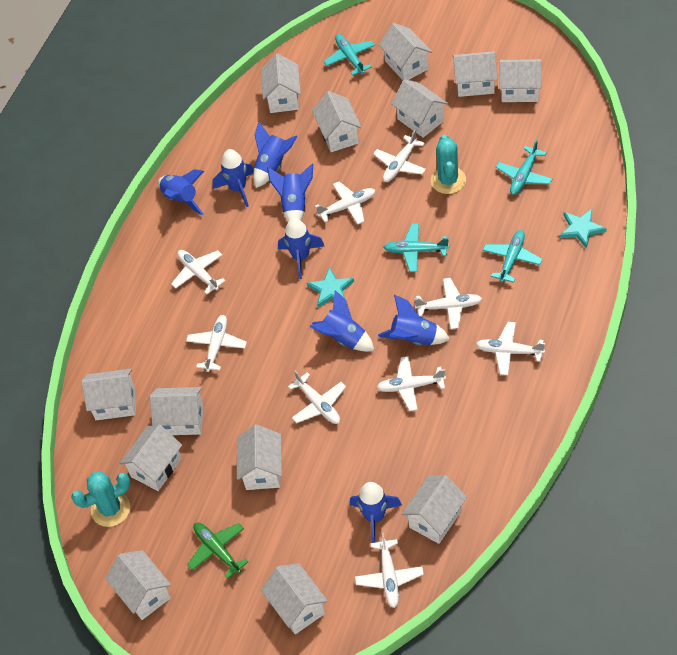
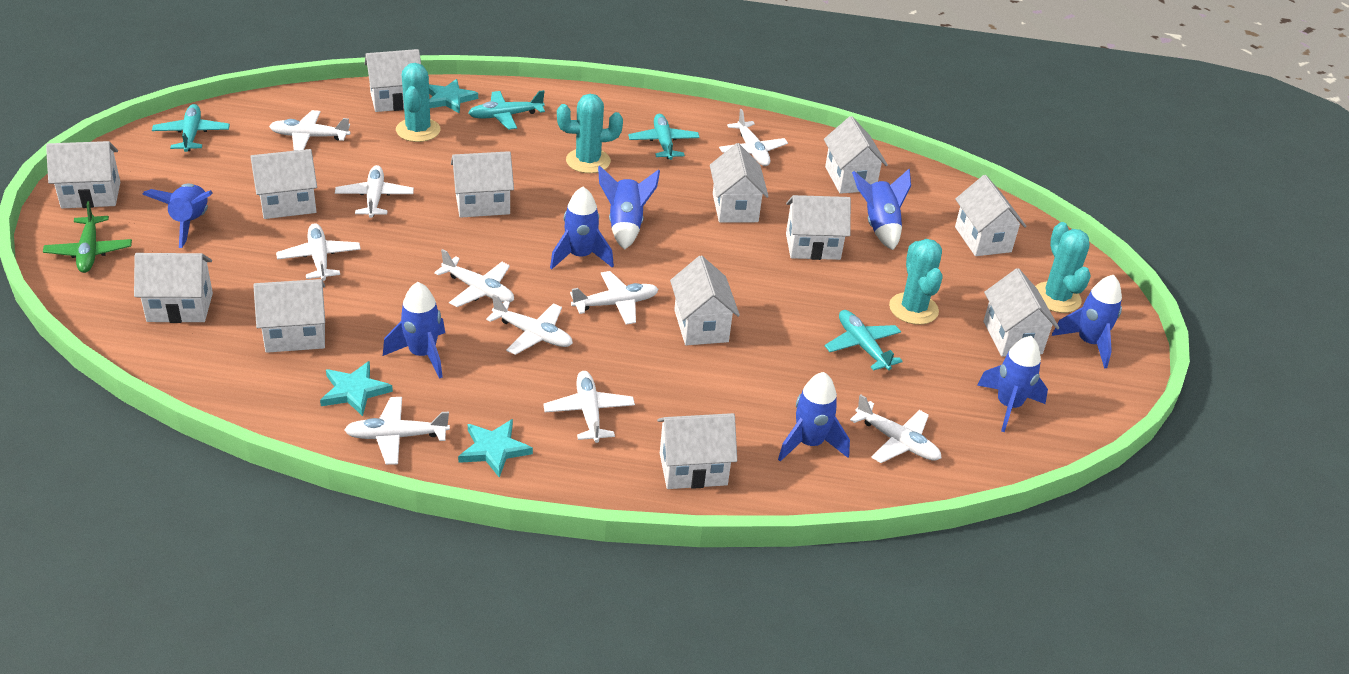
turquoise cactus: [71,471,130,527] [431,135,466,194] = 2 -> [396,63,440,142] [557,94,623,173] [889,239,943,325] [1035,222,1091,313] = 4
turquoise star: [307,267,354,308] [560,209,607,248] = 2 -> [320,361,393,416] [429,79,478,114] [458,419,533,478] = 3
white plane: [171,250,225,294] [186,315,247,372] [288,370,346,424] [315,181,375,224] [355,533,424,608] [373,130,426,182] [376,356,446,411] [414,278,482,329] [476,322,545,375] = 9 -> [269,110,350,151] [276,223,361,281] [335,165,414,218] [344,397,450,465] [434,249,514,307] [486,294,573,355] [543,371,635,443] [570,271,659,325] [719,109,788,166] [850,394,942,463] = 10

